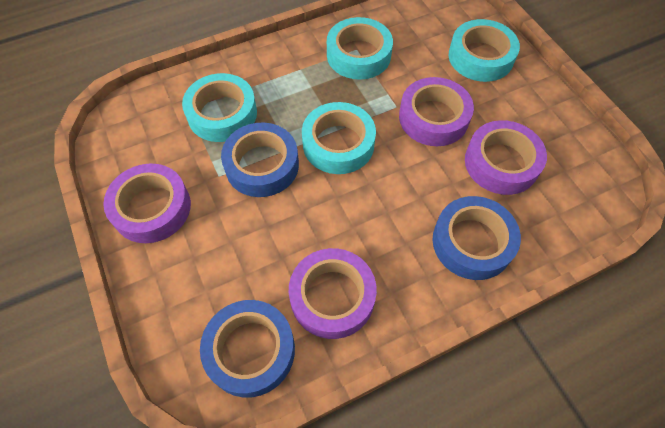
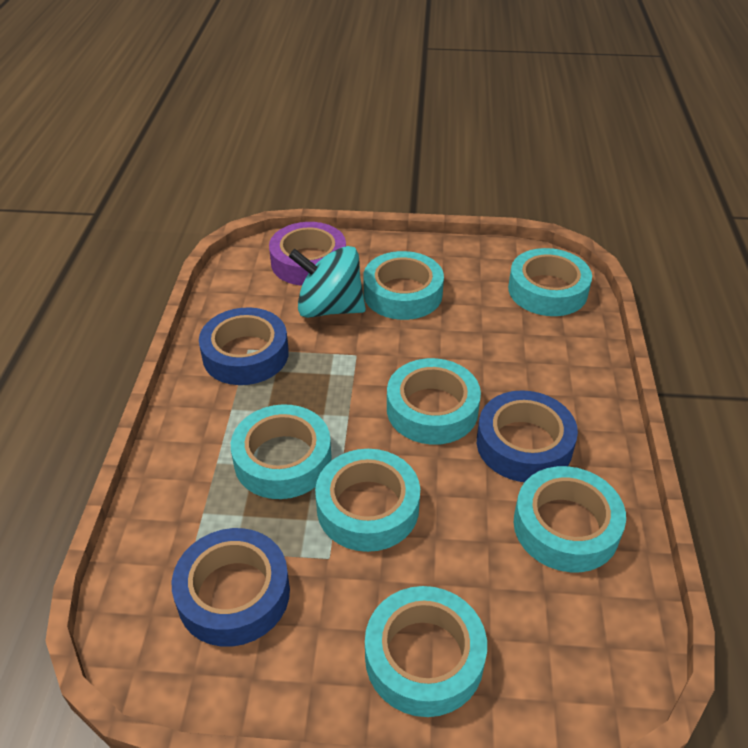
purple tape: [103,163,191,243] [289,248,377,339] [399,77,474,146] [465,120,547,195] = 4 -> [269,222,346,286] = 1
turquoise spinning top: none = 0 -> [289,246,366,318] = 1
turquoise tape: [182,73,257,142] [302,102,376,174] [327,17,393,80] [449,19,520,82] = 4 -> [231,404,332,499] [315,449,420,552] [364,251,444,320] [365,586,487,717] [387,358,481,445] [508,248,592,316] [514,466,626,572] = 7

